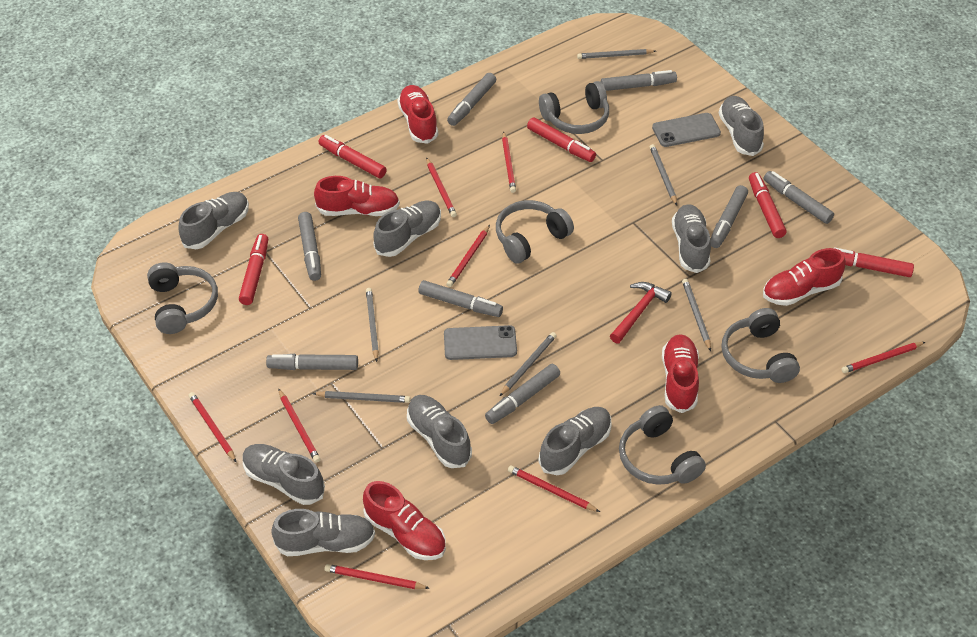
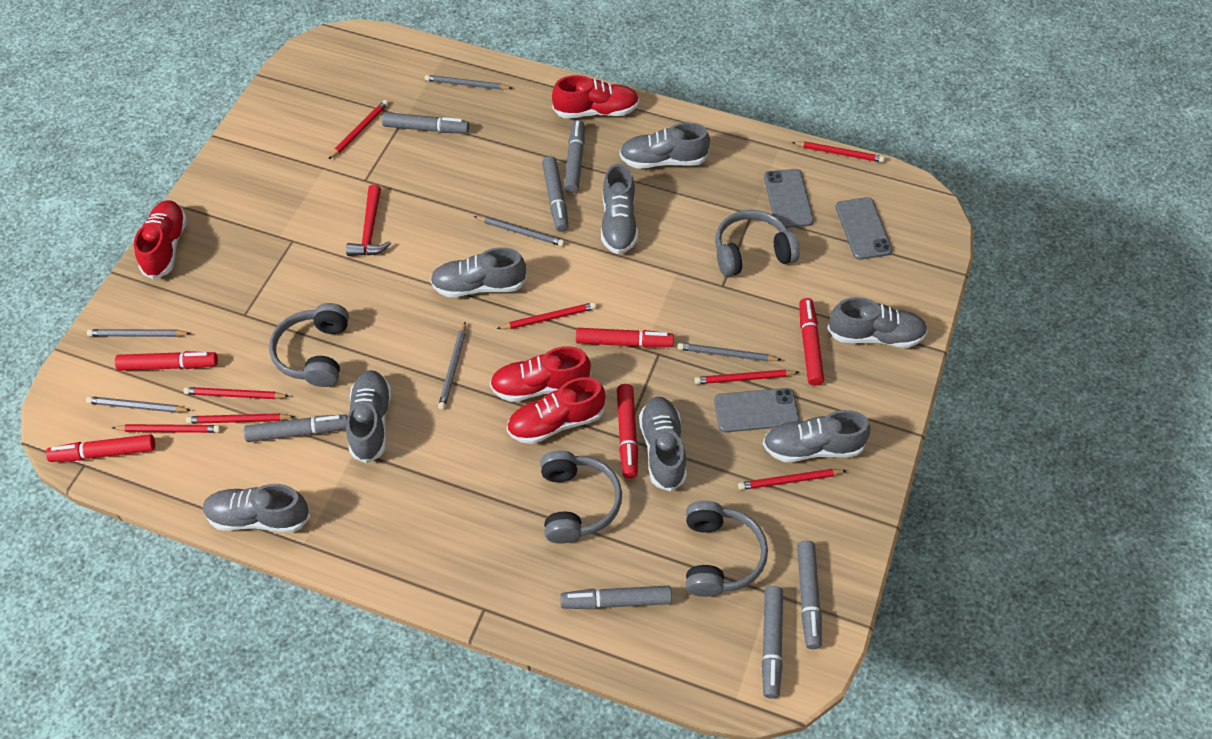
grey headphones: [147,262,218,334] [496,200,574,264] [539,81,609,134] [619,405,706,485] [722,308,800,383] = 5 -> [269,303,349,387] [540,451,622,543] [686,501,768,597] [715,210,800,277] = 4
grey marker: [266,354,358,370] [298,212,321,281] [418,280,503,317] [447,73,496,126] [485,364,560,424] [601,70,677,91] [710,185,748,248] [764,171,834,224] = 8 -> [244,414,348,442] [382,112,469,133] [542,156,568,232] [560,586,672,609] [564,120,584,193] [762,586,783,699] [797,541,822,649] = 7
grey phone: [444,325,517,360] [652,113,721,147] = 2 -> [714,388,800,432] [764,169,814,228] [836,197,892,260] = 3
red shoe: [314,176,400,216] [363,481,446,560] [397,85,438,144] [662,334,699,413] [763,248,846,306] = 5 -> [134,200,187,279] [490,346,591,402] [507,377,605,444] [552,75,639,118] = 4

